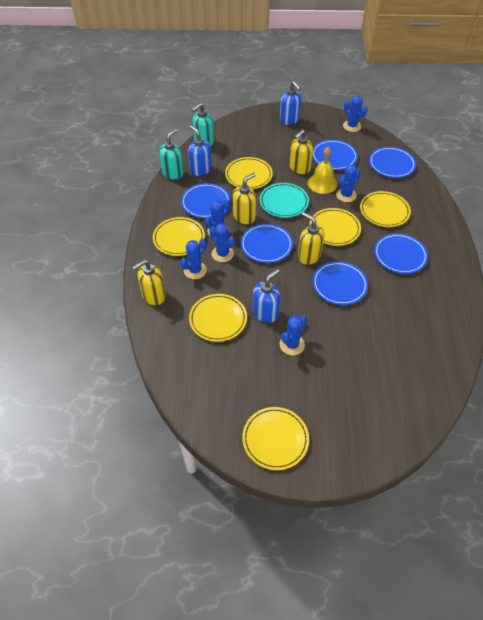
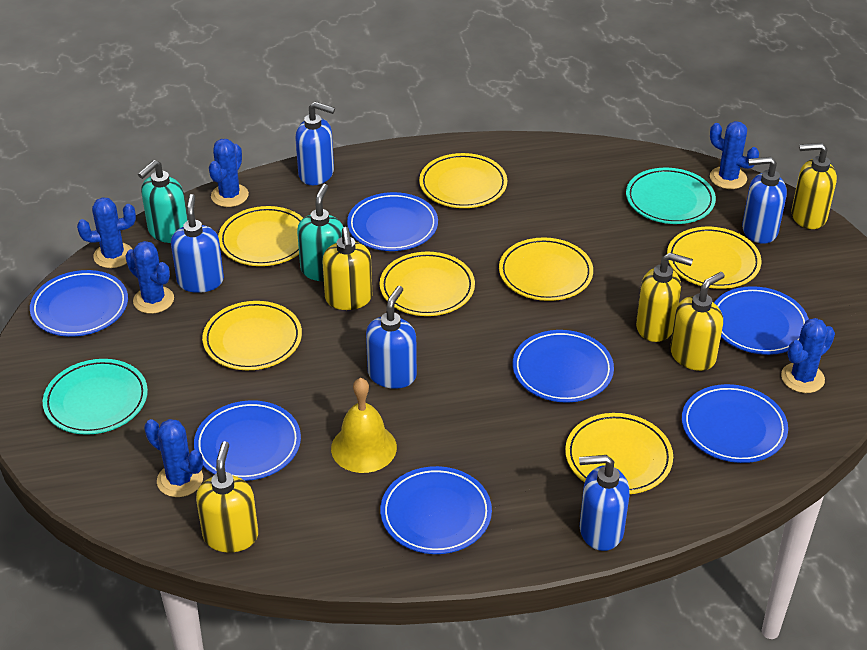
blue plate: [181,183,230,218] [240,224,293,263] [312,140,358,170] [312,261,368,305] [369,147,416,178] [374,233,428,274] = 6 -> [30,270,128,337] [194,400,301,481] [347,192,438,251] [380,466,492,554] [513,330,614,403] [682,384,788,463] [714,286,809,355] = 7
blue soap dispenser: [188,125,212,176] [253,269,280,323] [280,81,301,125] = 3 -> [171,194,224,293] [295,102,335,185] [366,286,417,389] [579,455,630,551] [742,157,787,244] = 5
turquoise plate: [259,183,309,218] = 1 -> [43,359,148,435] [626,168,716,224] = 2
yellow plate: [153,217,205,256] [189,294,247,342] [225,157,273,189] [242,407,309,470] [309,208,361,246] [360,191,411,227] = 6 -> [202,301,302,370] [218,206,303,266] [380,252,475,316] [419,153,507,208] [499,238,593,301] [565,413,673,494] [667,227,761,289] = 7
yellow soap dispenser: [132,260,166,305] [233,173,256,224] [289,129,313,174] [298,212,324,265] = 4 -> [196,441,258,553] [322,227,372,310] [636,253,693,342] [670,272,725,371] [792,143,837,229] = 5

